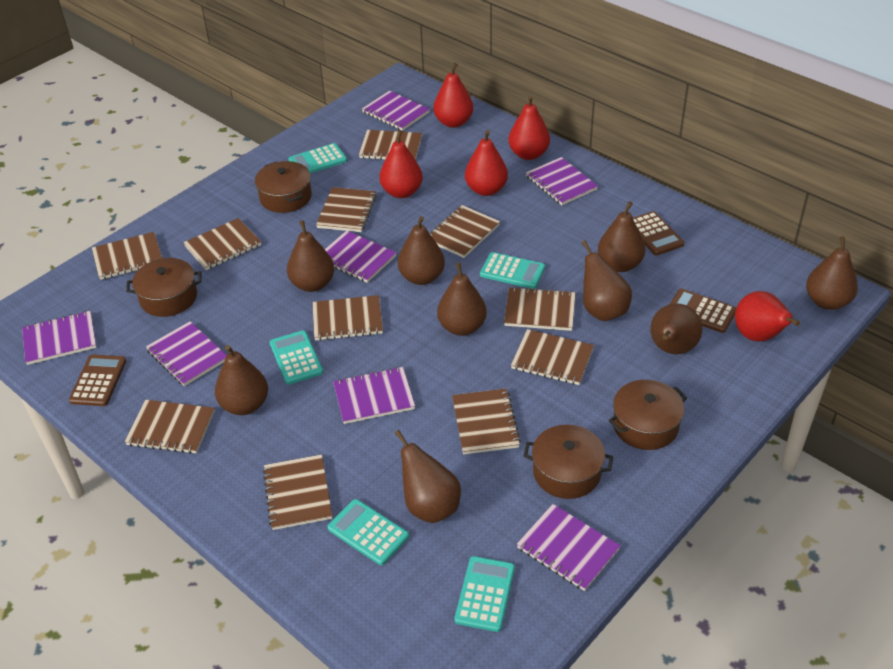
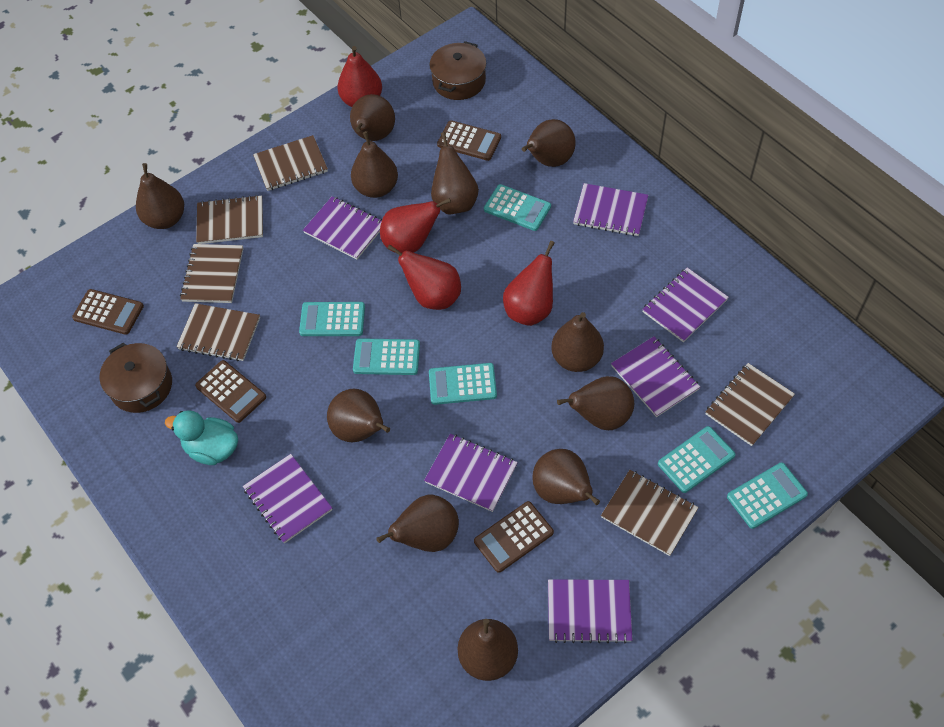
brown calculator: [69,355,126,406] [633,211,684,255] [669,289,736,333] = 3 -> [72,289,144,335] [195,360,266,423] [437,120,501,161] [474,501,554,573] = 4
brown notebook: [92,232,162,280] [125,400,215,454] [183,218,261,270] [263,455,332,530] [312,295,383,341] [316,187,376,232] [359,130,422,160] [429,205,500,258] [452,389,521,454] [504,287,576,331] [511,329,594,385] = 11 -> [176,303,260,361] [180,244,243,303] [196,195,263,244] [253,135,328,191] [601,470,699,556] [706,363,795,446] = 6
brown pear: [215,345,268,415] [287,220,334,292] [395,430,461,523] [398,216,445,285] [437,262,487,336] [582,240,632,321] [598,201,645,272] [650,303,702,354] [806,236,858,310] = 9 -> [136,163,184,229] [327,389,390,442] [350,94,395,141] [351,131,398,198] [376,495,459,552] [431,132,479,215] [458,619,518,681] [522,119,576,167] [532,449,600,505] [551,312,604,372] [557,376,634,430] = 11
brown pot: [126,258,202,317] [255,161,312,213] [523,425,613,499] [609,380,687,450] = 4 -> [99,342,172,413] [429,41,486,100] = 2
red pear: [379,130,423,198] [433,63,473,128] [465,130,508,196] [508,95,550,160] [735,291,800,341] = 5 -> [338,46,382,107] [380,198,451,253] [387,244,461,310] [503,241,555,326] = 4
turquoise calculator: [270,330,323,385] [288,143,347,173] [327,499,409,565] [455,556,515,632] [480,252,545,289] = 5 -> [299,302,365,336] [353,338,420,375] [429,363,497,405] [484,184,551,231] [658,426,735,493] [727,463,808,529] = 6
turquoise duck: none = 0 -> [165,410,238,465] = 1

